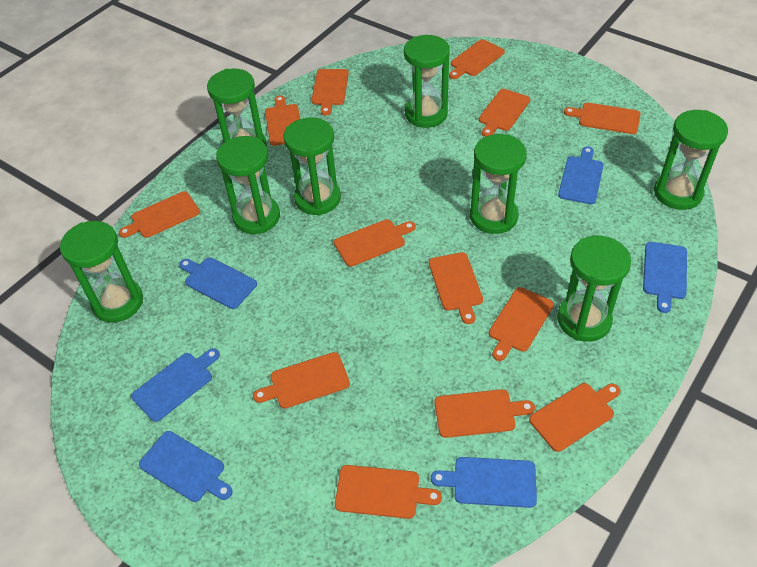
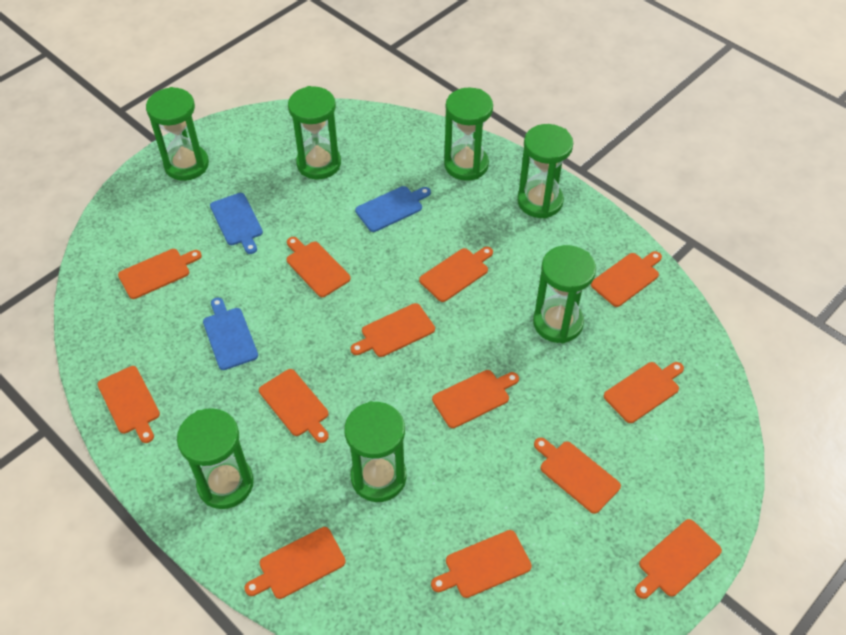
blue cutting board: [131,348,220,422] [139,431,233,502] [179,257,257,309] [431,457,537,508] [558,147,604,204] [643,242,687,313] = 6 -> [203,298,258,370] [210,193,263,254] [355,186,431,232] = 3
green hourglass: [60,221,143,323] [207,69,267,146] [216,136,280,234] [283,117,341,216] [404,35,450,128] [470,134,527,234] [557,236,631,342] [654,110,728,210] = 8 -> [146,87,209,181] [177,409,254,509] [288,86,341,179] [344,401,407,502] [444,87,493,181] [517,124,573,219] [533,245,596,343] = 7

